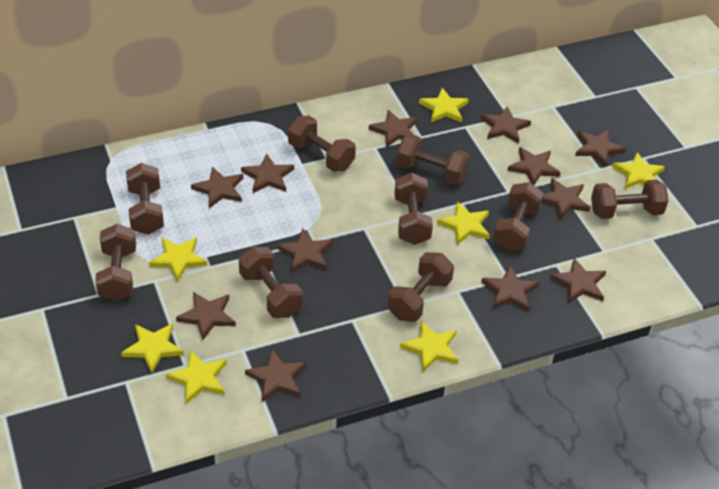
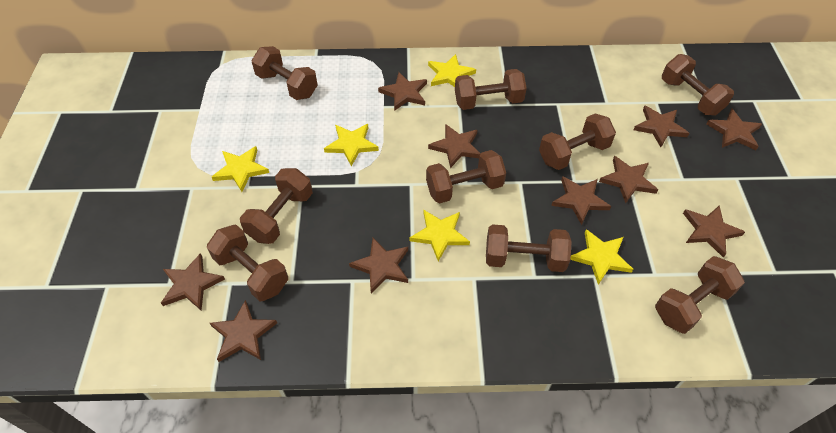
brown star: [176,292,236,340] [191,167,243,208] [241,153,294,193] [245,349,306,402] [277,229,333,273] [369,110,417,148] [480,106,531,144] [481,265,539,312] [507,147,561,185] [542,178,590,219] [550,258,606,303] [575,130,626,167] = 12 -> [161,253,225,311] [210,300,277,362] [349,238,408,294] [378,72,427,111] [428,124,481,168] [551,176,611,225] [599,156,658,203] [633,106,689,147] [683,205,745,258] [706,109,762,150] = 10
yellow star: [121,323,184,373] [149,237,207,282] [166,350,227,404] [400,321,459,372] [419,88,469,123] [437,202,490,245] [612,152,665,189] = 7 -> [212,146,269,192] [324,124,379,166] [409,210,470,261] [428,54,476,87] [571,229,633,285] = 5

